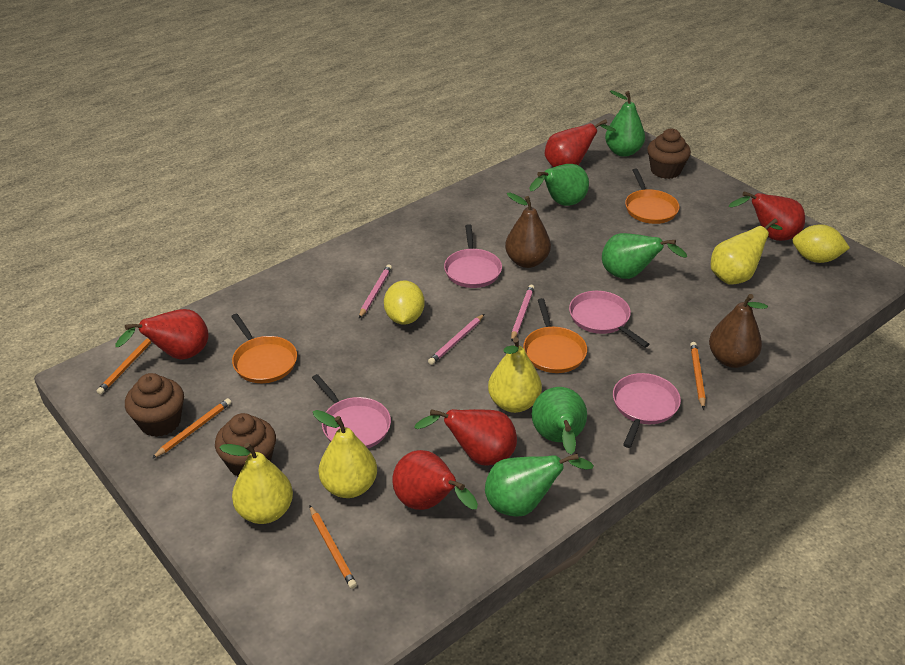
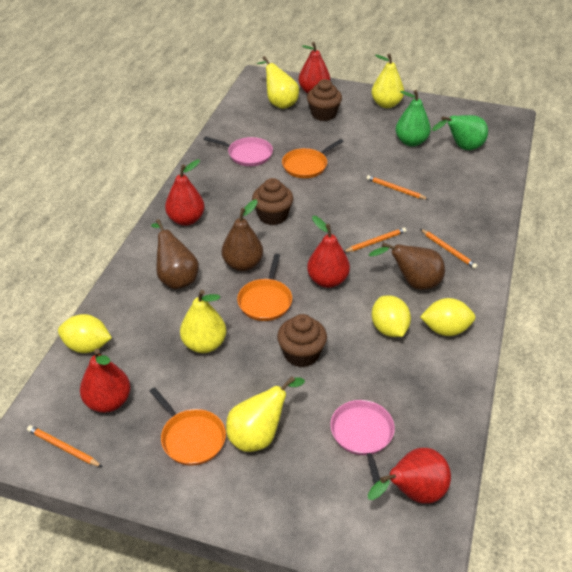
brown pear: [505,192,551,268] [709,294,768,368] = 2 -> [151,219,199,289] [222,200,263,271] [369,242,445,290] = 3
green pear: [485,453,594,517] [529,164,589,206] [532,387,587,454] [602,233,687,279] [605,90,645,157] = 5 -> [396,90,431,146] [432,115,488,150] = 2
pink pan: [312,374,391,448] [444,224,502,288] [569,291,650,348] [613,373,681,448] = 4 -> [203,137,273,166] [330,400,395,485] = 2
pink pencil: [359,264,392,318] [428,314,484,365] [511,285,534,342] = 3 -> none = 0
yellow lemon: [384,280,425,325] [793,224,850,263] = 2 -> [58,314,112,353] [371,295,411,337] [420,298,475,336] = 3

